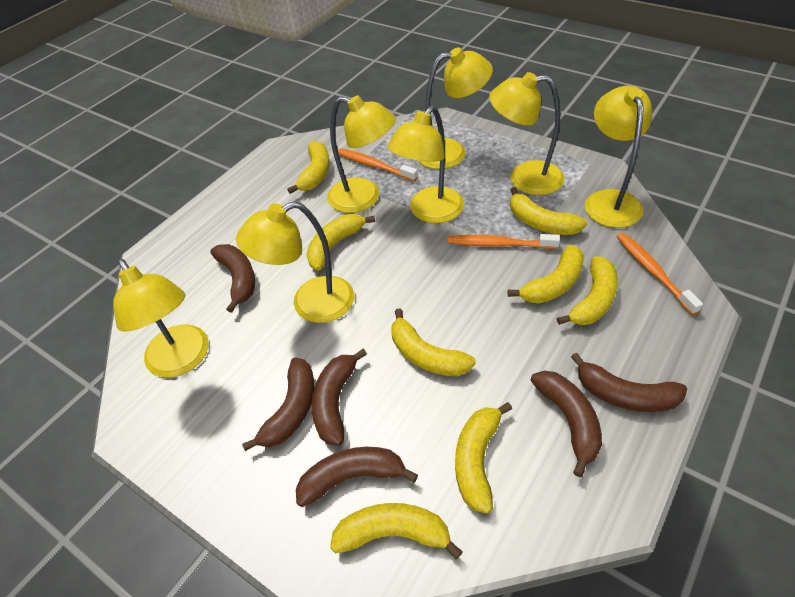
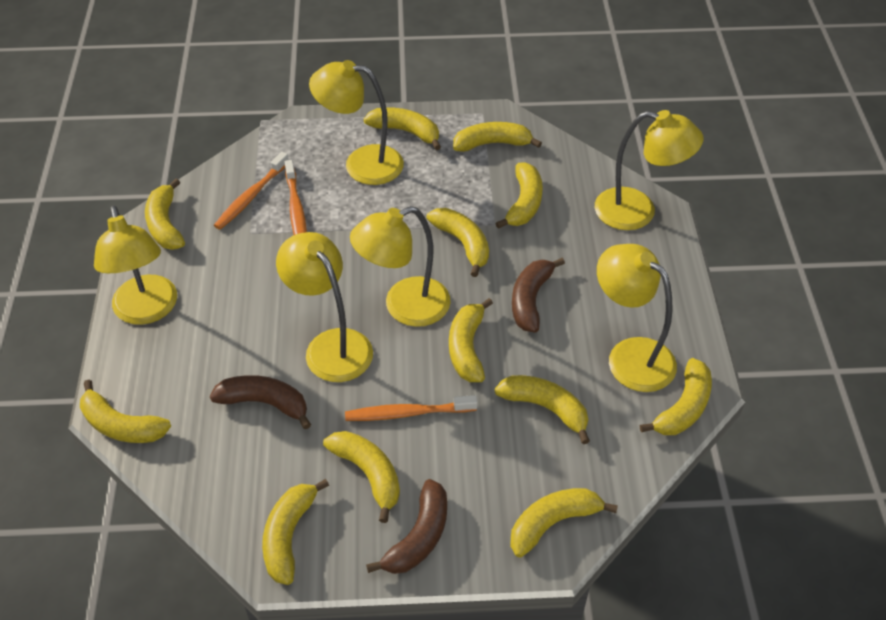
brown banana: [210,244,255,313] [242,358,314,451] [296,447,418,507] [311,349,367,446] [531,370,602,477] [571,353,687,412] = 6 -> [210,375,311,429] [366,479,447,574] [512,258,565,333] = 3
yellow banana: [287,141,330,194] [307,214,375,271] [330,503,462,559] [391,309,476,376] [455,402,512,514] [508,245,584,304] [510,187,587,235] [557,256,618,325] = 8 -> [80,380,171,443] [145,178,185,250] [262,479,329,585] [323,431,400,523] [364,107,441,150] [426,208,489,277] [449,298,493,382] [453,122,542,152] [495,162,543,229] [495,375,590,444] [510,488,618,557] [640,358,712,435] = 12
yellow lamp: [113,259,209,378] [236,201,354,323] [327,96,396,213] [387,105,464,223] [419,47,493,169] [489,72,564,195] [585,86,652,228] = 7 -> [94,206,177,325] [276,232,373,382] [309,60,404,185] [350,206,451,327] [595,110,703,230] [597,244,677,392] = 6

